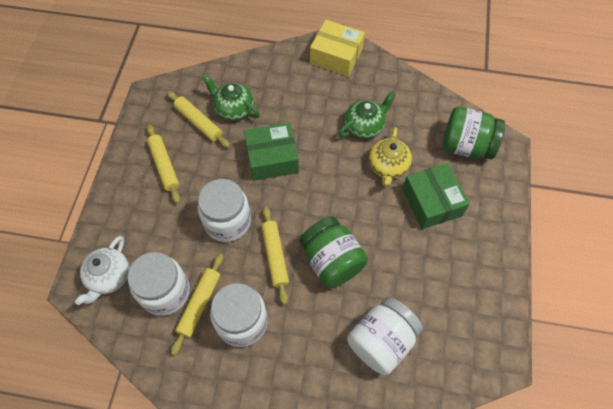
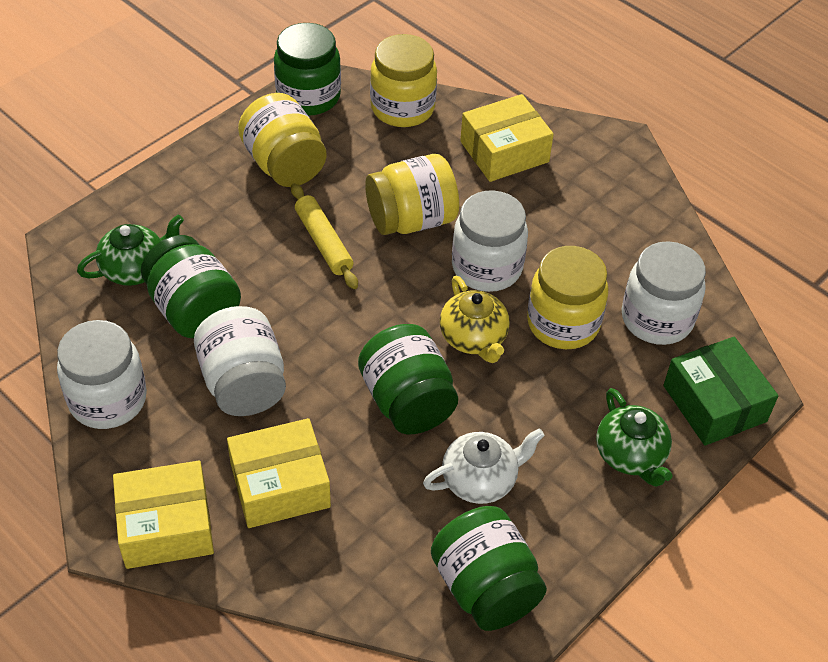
green box: [244,123,299,181] [402,163,470,229] = 2 -> [664,337,778,445] = 1
green jar: [300,217,368,288] [443,107,505,159] = 2 -> [141,235,241,338] [274,23,341,116] [358,324,458,434] [431,506,547,631] = 4
yellow box: [310,20,365,77] = 1 -> [113,461,214,569] [227,418,331,528] [460,94,554,182] = 3
yellow jar: none = 0 -> [238,93,327,187] [365,154,459,235] [370,34,437,127] [527,246,608,349] = 4
yellow rolling pin: [147,124,180,204] [167,91,230,148] [171,253,224,355] [261,206,289,305] = 4 -> [291,183,358,289] = 1

